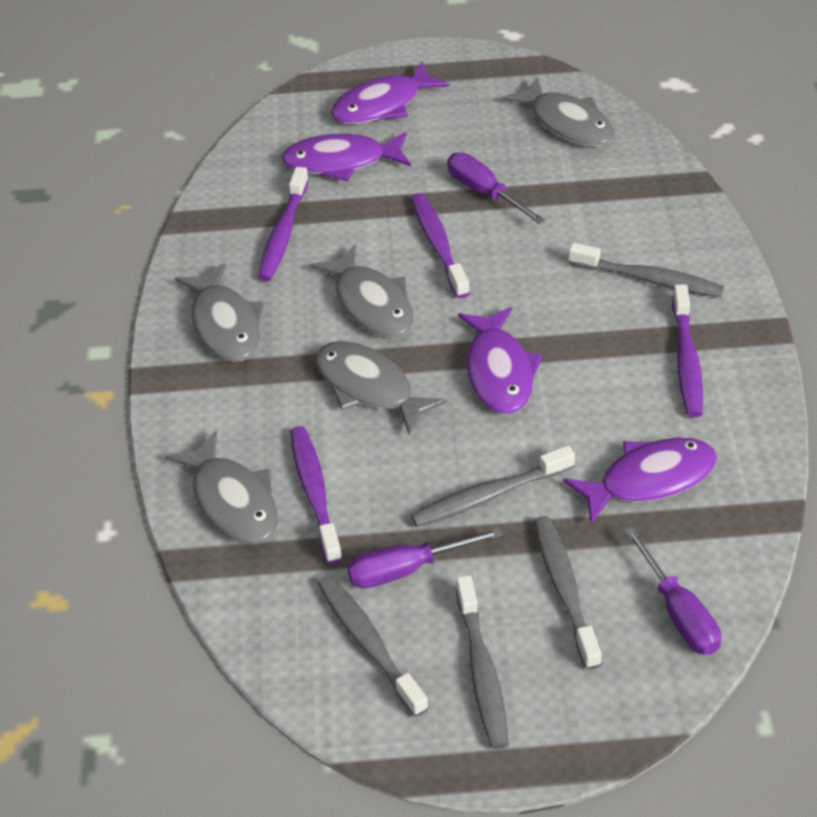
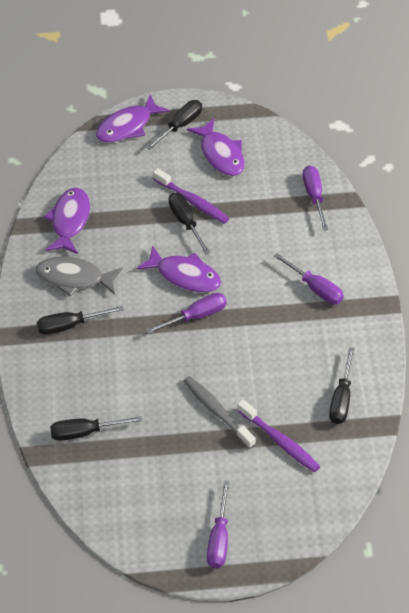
black screwdriver: none = 0 -> [37,306,124,335] [50,416,142,441] [146,100,202,150] [169,193,210,255] [329,347,355,424] = 5
grey fish: [165,431,278,544] [175,263,264,362] [310,244,414,338] [316,341,448,436] [503,77,614,147] = 5 -> [36,257,123,296] = 1
grey toothbrush: [317,575,429,717] [411,445,575,527] [456,575,509,749] [534,516,602,670] [568,242,724,297] = 5 -> [184,376,256,449] = 1
purple screwdriver: [347,528,503,588] [447,153,545,224] [624,526,721,655] = 3 -> [146,293,227,334] [207,481,230,568] [274,253,344,304] [303,165,328,231] = 4
purple toothbrush: [258,167,309,281] [290,426,342,564] [411,193,470,298] [672,284,703,417] = 4 -> [153,168,229,224] [237,400,320,473] = 2

